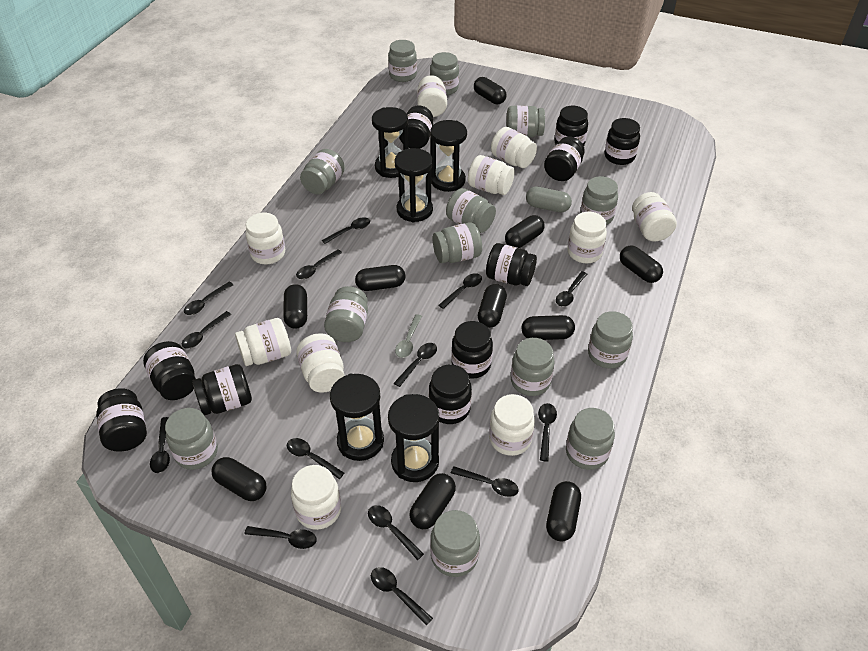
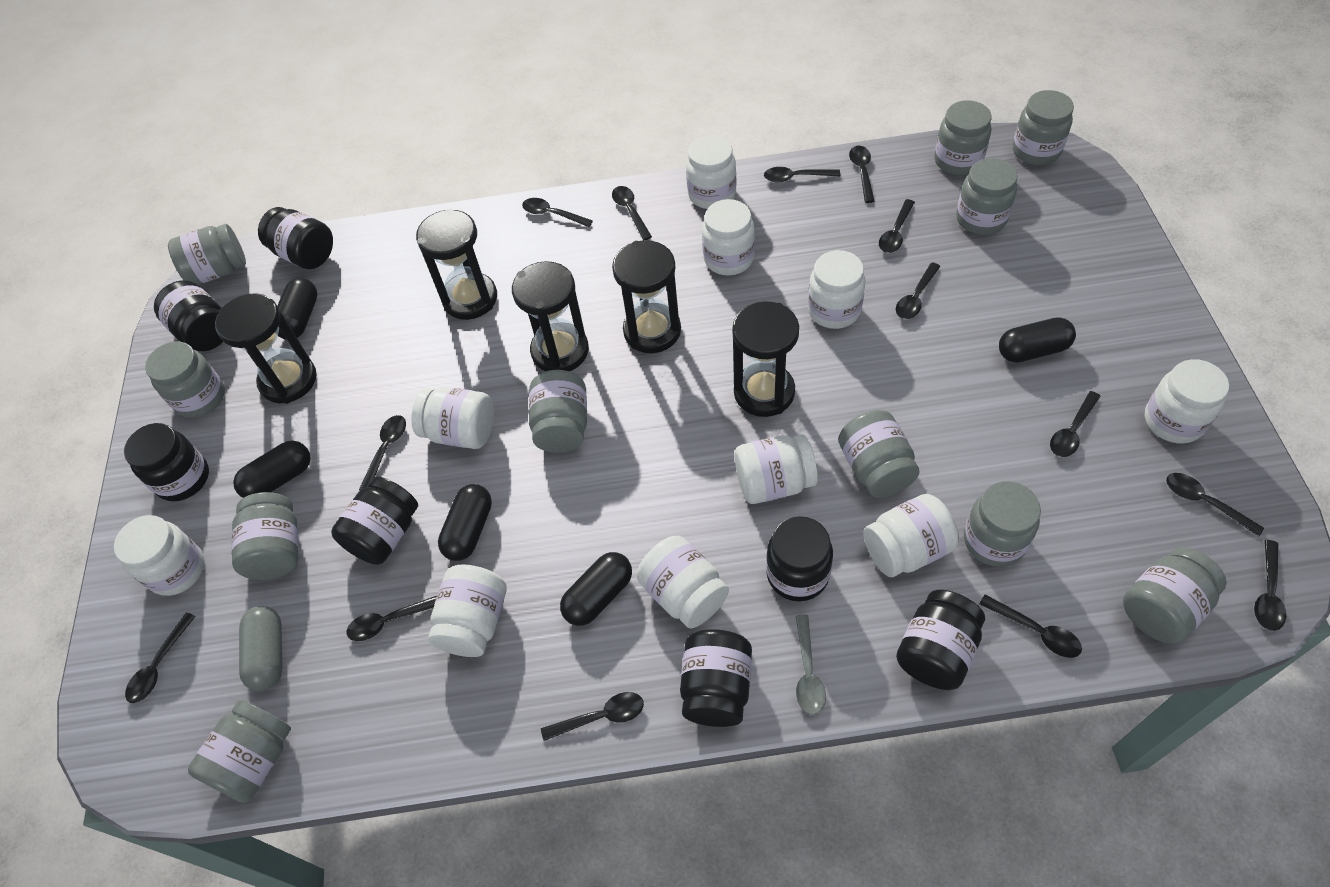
black capsule: [212,457,267,501] [283,284,307,329] [355,265,405,291] [409,473,456,529] [474,77,506,104] [478,284,507,328] [505,215,545,248] [522,315,575,340] [546,481,581,541] [620,246,663,283] = 10 -> [233,441,311,498] [277,278,318,340] [438,484,492,561] [560,552,632,626] [999,317,1076,363] = 5
black jar: [96,388,147,452] [143,341,196,400] [192,364,252,416] [399,105,433,149] [429,364,472,424] [451,321,493,379] [486,243,537,286] [544,136,585,181] [555,106,588,146] [605,118,640,165] = 10 -> [124,423,209,501] [154,280,223,351] [258,207,333,269] [331,477,418,565] [680,629,752,727] [766,516,833,601] [896,590,985,690] = 7
grey jar: [165,408,218,470] [300,149,345,195] [324,286,368,342] [388,40,417,82] [430,52,459,95] [430,510,480,577] [433,222,482,263] [446,188,496,233] [506,106,545,137] [511,338,555,396] [566,408,615,470] [580,176,618,225] [588,311,633,369] = 13 -> [145,341,225,418] [168,224,246,285] [188,700,291,803] [232,492,299,580] [529,370,587,453] [838,410,920,498] [934,100,992,175] [956,158,1017,235] [964,481,1041,567] [1013,90,1074,165] [1123,547,1227,643] = 11

